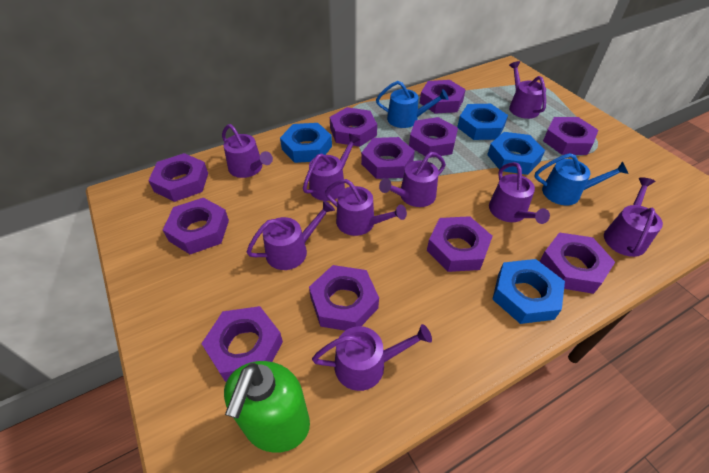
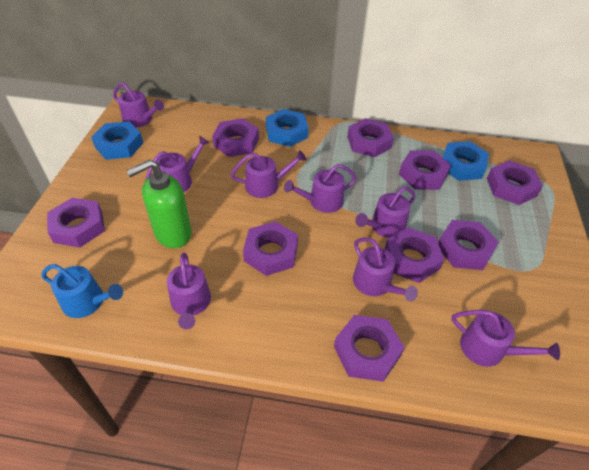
blue nut: [280,123,332,163] [457,104,508,140] [487,132,545,175] [492,259,565,324] = 4 -> [91,121,143,160] [266,109,309,147] [443,141,489,181] = 3
blue watering can: [376,81,448,128] [534,153,629,205] = 2 -> [41,264,123,318] = 1
purple nut: [148,153,208,202] [163,198,229,254] [201,306,283,382] [309,265,379,331] [330,107,377,147] [361,137,415,179] [409,117,458,158] [420,80,466,114] [427,216,493,272] [539,232,615,294] [543,117,598,155] = 11 -> [47,198,105,247] [212,118,259,157] [243,221,298,276] [334,315,405,382] [347,118,394,157] [385,227,444,283] [399,150,451,190] [438,220,499,270] [487,160,543,205] = 9
purple watering can: [222,124,273,178] [247,200,335,270] [303,134,360,201] [312,324,432,391] [325,179,407,236] [379,152,446,207] [489,162,550,224] [509,61,546,119] [604,177,663,257] = 9 -> [113,82,164,128] [145,136,210,192] [167,253,211,329] [231,150,307,198] [284,164,357,213] [353,237,418,302] [355,187,416,238] [451,310,560,367] = 8

